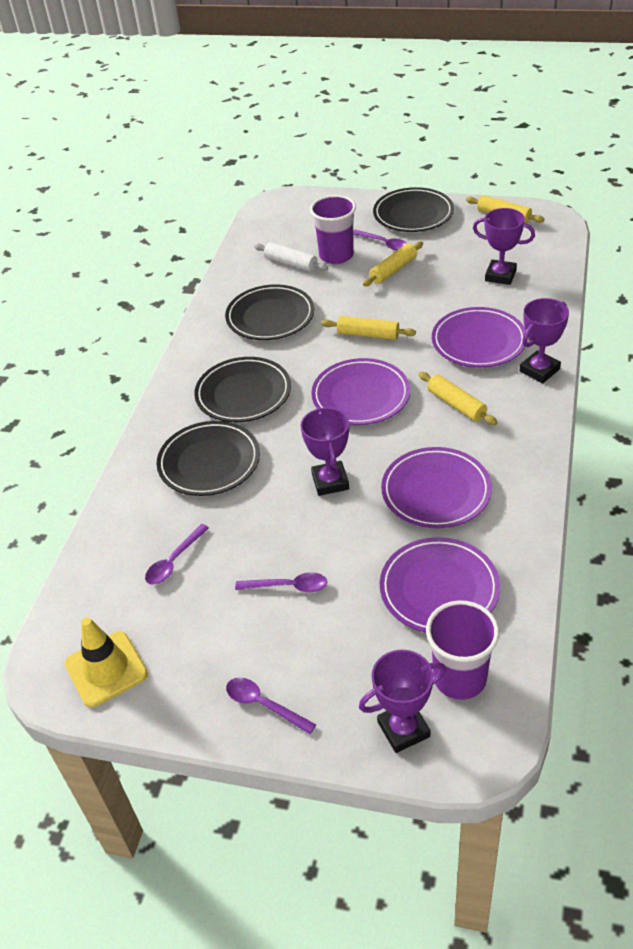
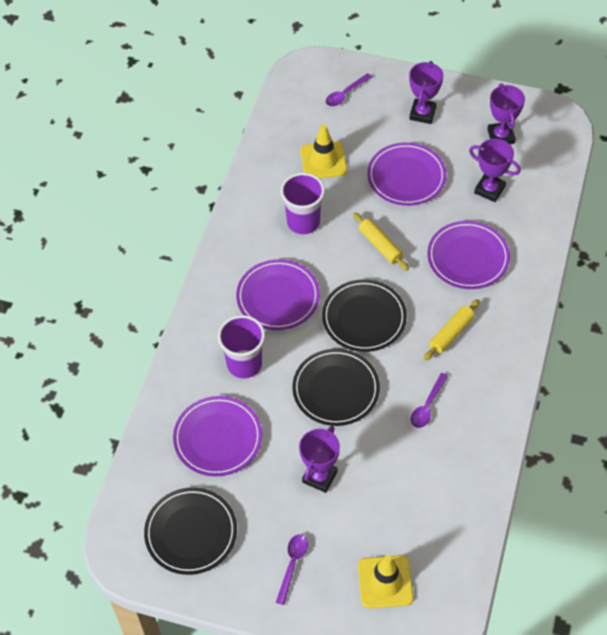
black plate: [157,421,260,496] [194,357,291,422] [225,284,314,340] [373,187,454,232] = 4 -> [144,487,237,575] [292,349,380,426] [322,279,407,352] = 3
purple spoon: [145,524,209,585] [226,677,316,734] [235,572,327,592] [353,230,407,251] = 4 -> [276,534,308,605] [326,73,372,106] [411,373,448,428] = 3
white rolling pin: [254,242,328,272] = 1 -> none = 0
yellow rolling pin: [321,316,416,340] [363,241,423,286] [418,372,497,425] [466,195,544,223] = 4 -> [353,213,409,271] [424,299,480,360] = 2
yellow traffic cone: [65,617,148,708] = 1 -> [300,125,347,179] [358,555,414,609] = 2

